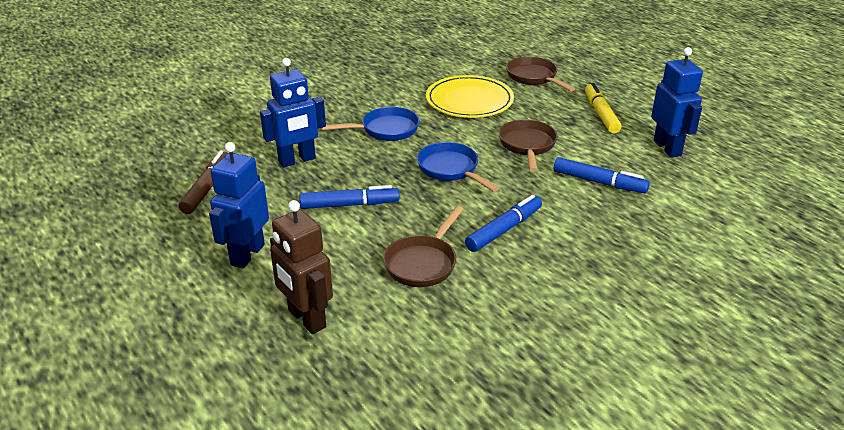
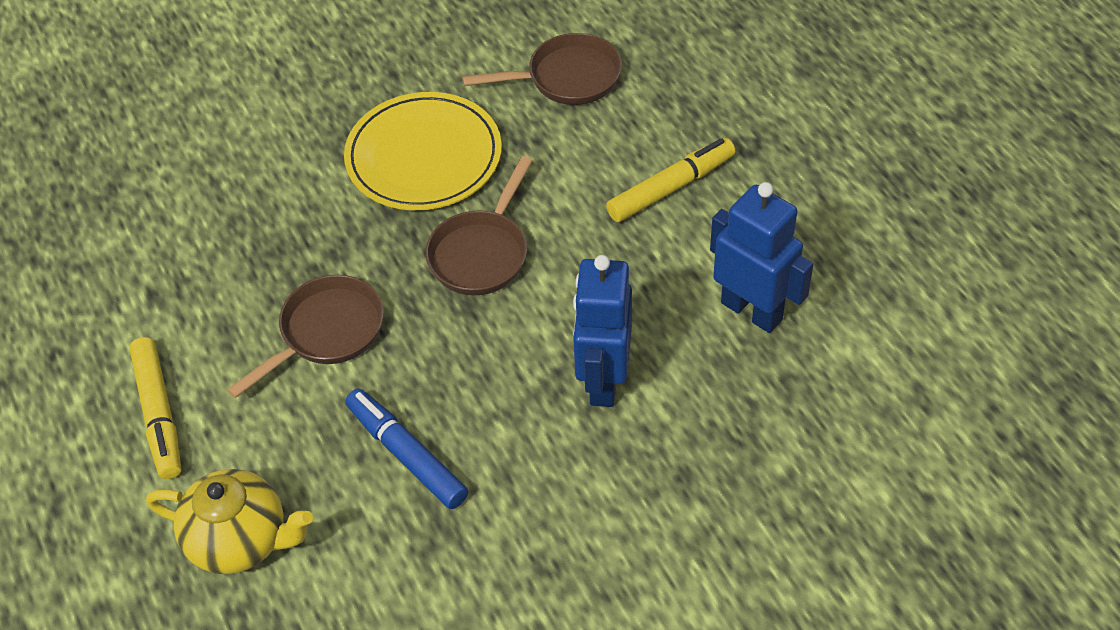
blue marker: [299,185,399,209] [465,195,542,252] [554,157,650,193] = 3 -> [345,389,468,509] = 1
blue pan: [321,107,420,141] [417,142,499,192] = 2 -> none = 0
blue robot: [209,142,269,268] [260,58,326,167] [651,47,703,158] = 3 -> [573,255,632,407] [710,182,814,333] = 2
brown marker: [179,151,228,214] = 1 -> none = 0
brown robot: [270,200,333,334] = 1 -> none = 0
yellow marker: [585,83,622,133] = 1 -> [129,337,181,479] [606,138,735,222] = 2
yellow teapot: none = 0 -> [146,469,313,574] = 1

